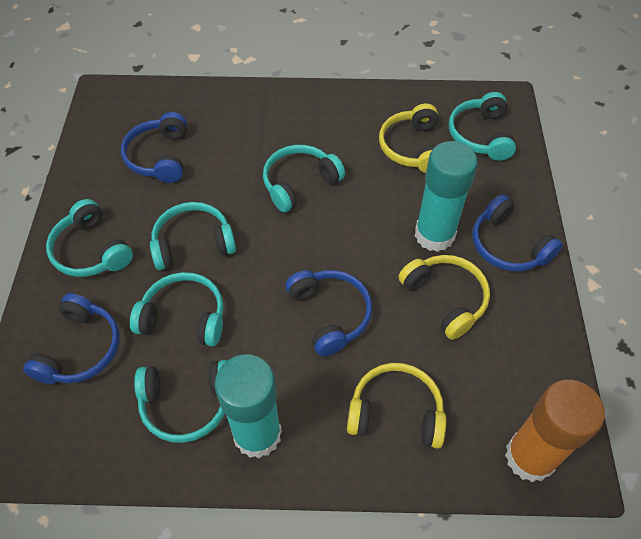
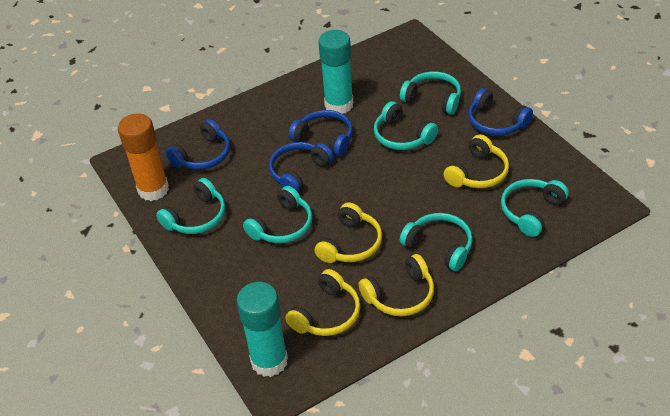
yellow headphones: [347,363,446,449] [379,103,438,173] [398,255,490,340] = 3 -> [285,269,360,336] [315,202,382,263] [359,254,434,316] [443,134,509,188] = 4

